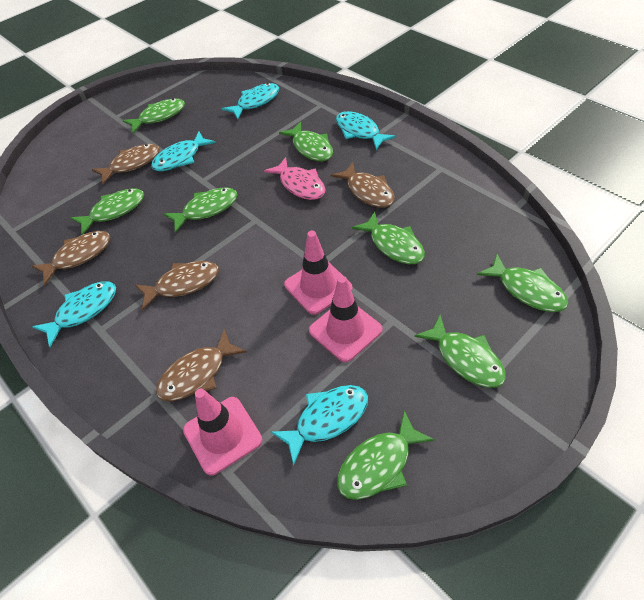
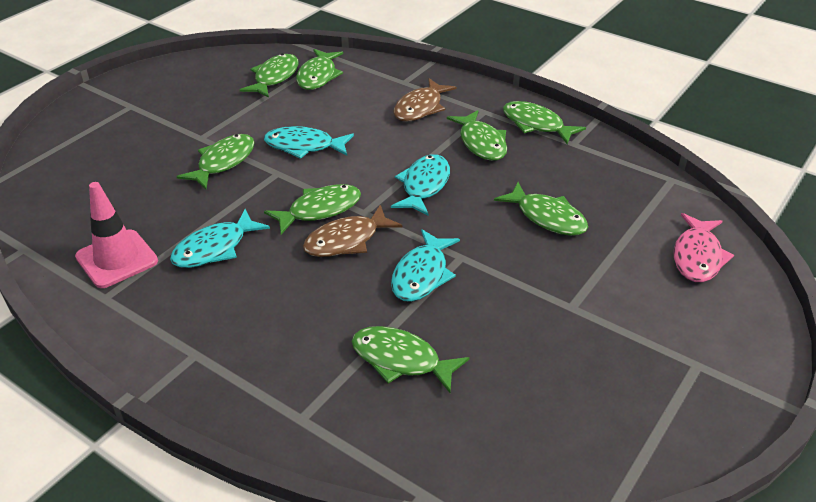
brown fish: [31,231,110,285] [92,144,160,184] [135,261,219,311] [156,329,247,401] [331,163,395,208] = 5 -> [303,205,403,257] [393,78,457,122] = 2
pink traffic cone: [183,389,262,475] [284,231,353,315] [309,276,383,362] = 3 -> [75,182,158,288] = 1
turquoise fish: [32,281,116,347] [151,132,216,171] [222,83,279,119] [271,385,368,466] [336,111,396,150] = 5 -> [170,209,270,268] [264,126,354,159] [391,154,450,216] [391,229,460,302] = 4

